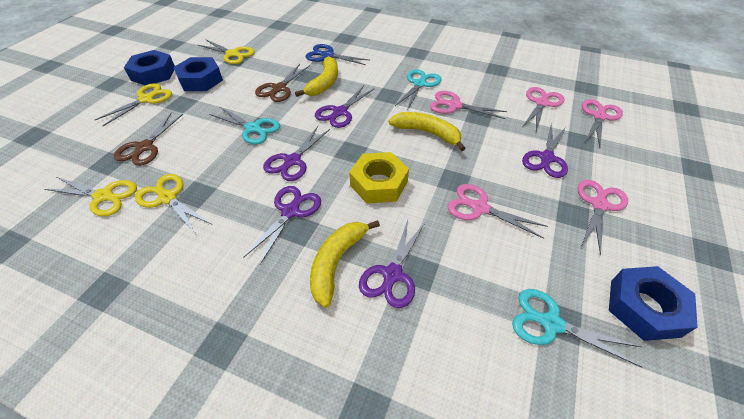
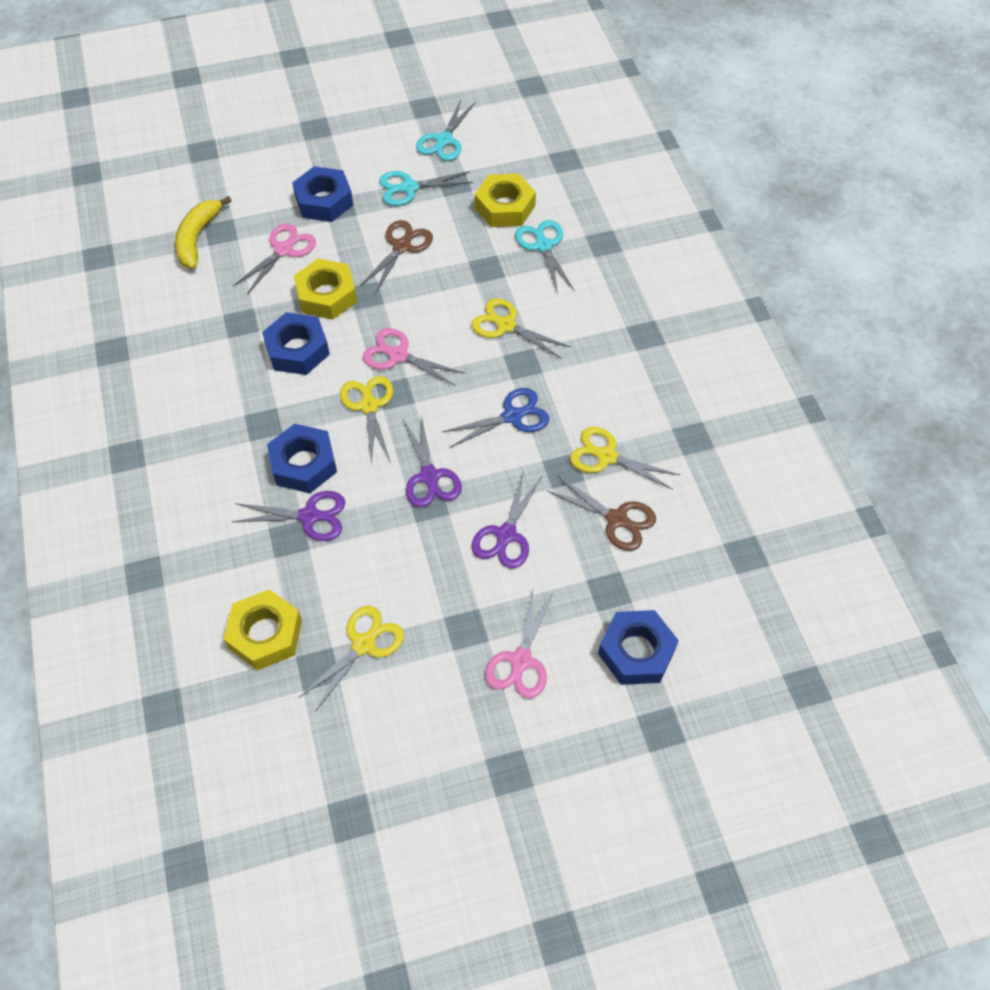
blue nut: [124,50,175,85] [173,57,223,91] [609,266,698,341] = 3 -> [262,312,330,375] [267,424,337,493] [292,166,353,222] [598,610,679,685] = 4
pink scissors: [430,91,507,119] [448,184,548,239] [522,87,565,132] [578,180,628,255] [582,99,623,148] = 5 -> [233,223,316,294] [363,328,465,386] [485,589,553,699] = 3
purple scissors: [243,186,321,264] [263,126,330,181] [315,86,374,128] [359,220,425,308] [522,124,568,178] = 5 -> [232,491,345,541] [403,414,462,508] [472,470,542,569] = 3
yellow banana: [295,56,338,97] [310,220,380,308] [389,112,466,151] = 3 -> [175,196,232,269] = 1
yellow nut: [349,152,409,204] = 1 -> [224,590,302,670] [294,258,357,320] [475,174,536,227] = 3

